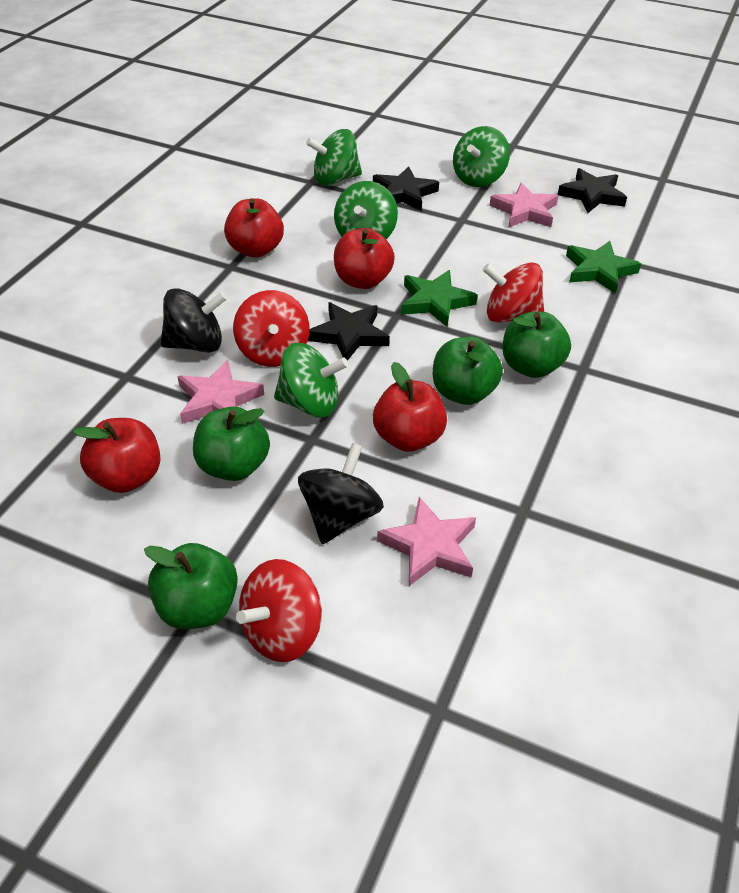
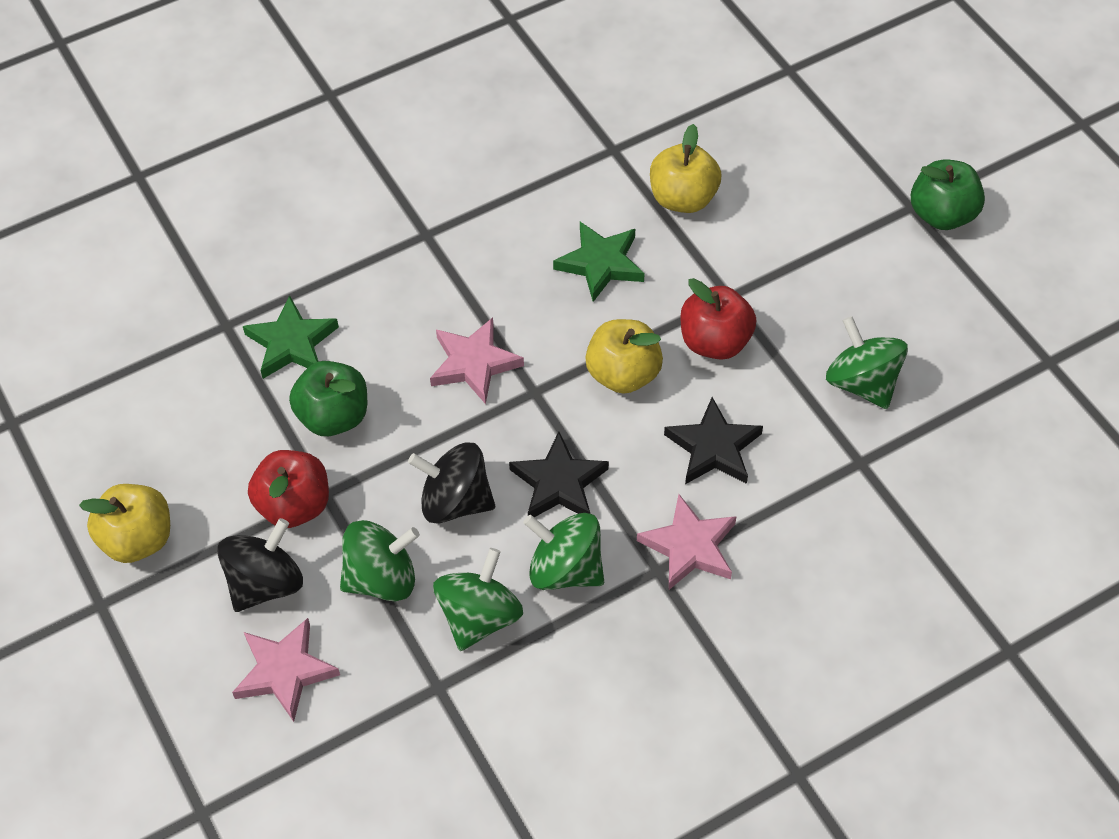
black star: [308,302,390,361] [373,166,439,211] [558,168,627,213] = 3 -> [509,432,609,517] [664,397,763,484] = 2
green apple: [144,543,238,629] [193,407,270,481] [433,336,503,405] [502,312,571,378] = 4 -> [289,361,367,436] [911,159,985,230] = 2
red apple: [73,418,161,493] [224,198,284,258] [334,228,395,289] [373,362,447,452] = 4 -> [248,450,329,528] [681,278,756,360] = 2
red spinning top: [233,290,309,367] [236,559,322,662] [483,263,544,323] = 3 -> none = 0
yellow apple: none = 0 -> [79,484,170,563] [585,319,663,394] [650,124,722,213] = 3

